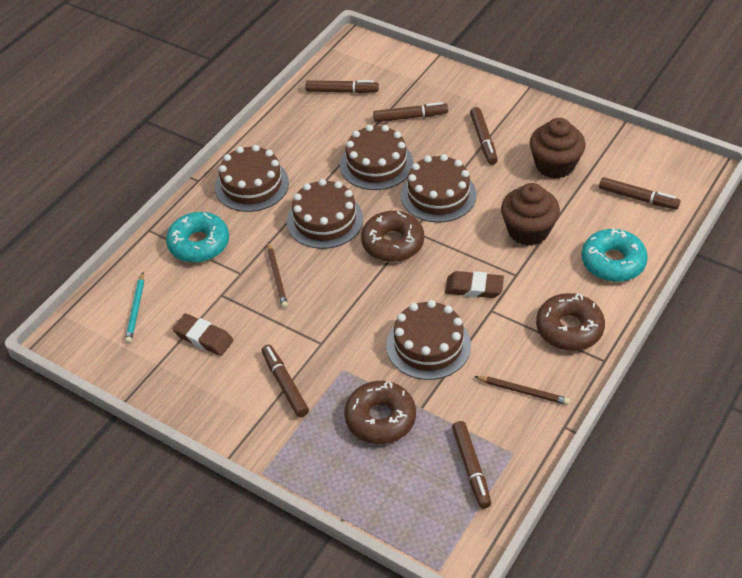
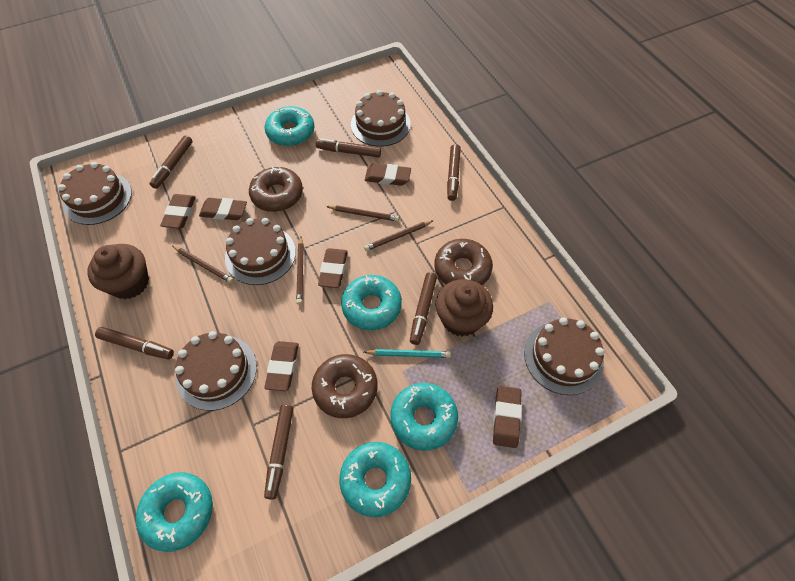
brown eraser: [173,313,234,356] [445,271,504,298] = 2 -> [160,194,196,228] [199,198,247,220] [264,341,299,391] [318,248,348,288] [365,163,411,186] [493,386,522,448] = 6
brown pencil: [267,242,288,308] [474,376,570,405] = 2 -> [172,246,233,283] [296,237,304,305] [326,205,399,221] [364,221,433,251] = 4
turquoise donut: [166,212,229,263] [581,228,648,282] = 2 -> [136,472,213,552] [265,106,315,146] [339,442,411,517] [341,275,402,330] [390,383,458,451] = 5

